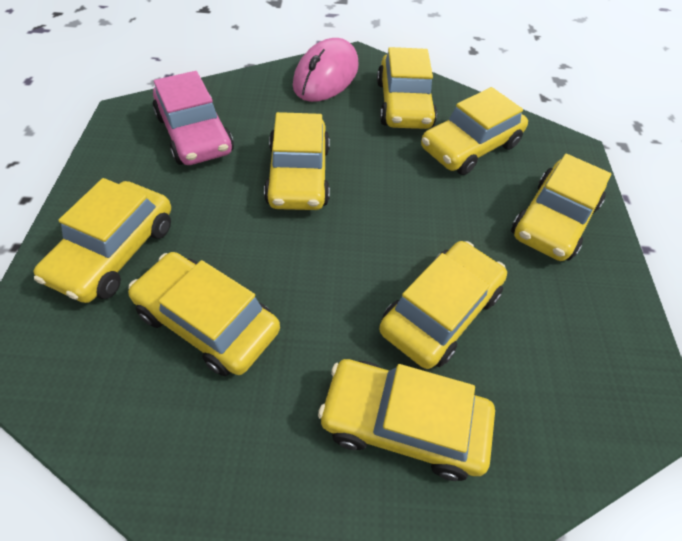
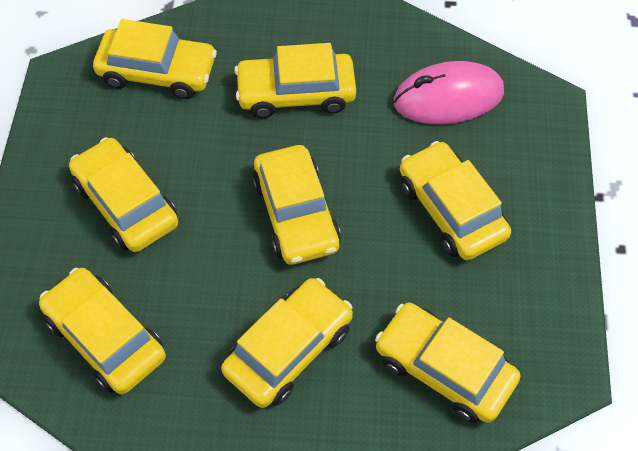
pink car: [153,71,234,165] = 1 -> none = 0

